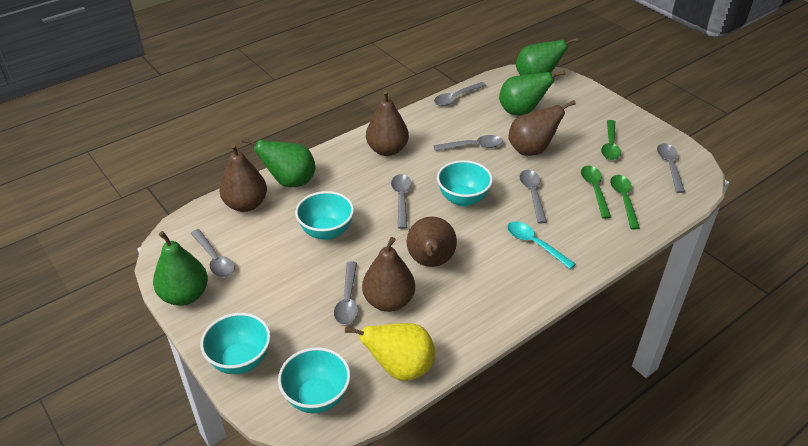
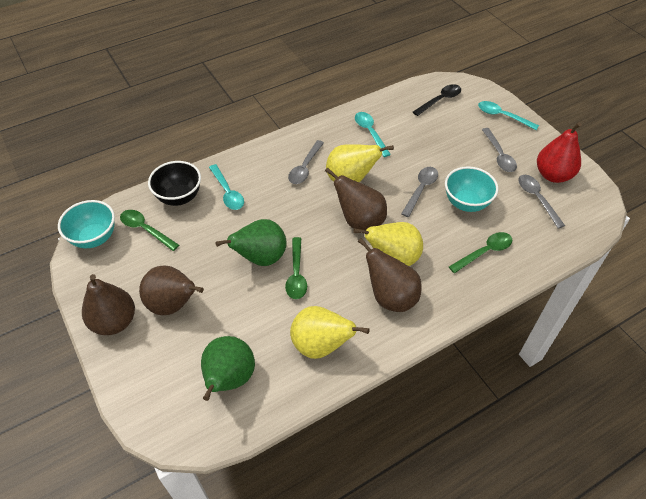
black bowl: none = 0 -> [148,161,201,206] = 1
black spoon: none = 0 -> [413,84,461,116] = 1
brown pear: [219,143,267,212] [362,237,415,312] [366,90,409,156] [407,216,457,267] [508,100,576,156] = 5 -> [82,274,135,335] [139,266,204,315] [325,167,387,231] [358,238,422,312] = 4
green pear: [153,231,208,306] [242,138,316,187] [499,71,565,116] [516,38,579,75] = 4 -> [201,336,255,401] [215,219,287,266] = 2
grey spoon: [190,229,235,277] [334,262,358,325] [391,174,412,229] [433,135,503,151] [434,82,486,106] [520,170,547,223] [657,143,685,193] = 7 -> [288,140,324,184] [401,167,438,217] [482,128,517,172] [518,175,565,229] = 4
red pear: none = 0 -> [537,122,582,183] = 1
turquoise bowl: [201,313,271,374] [278,347,351,413] [295,191,354,240] [437,160,493,206] = 4 -> [58,200,115,248] [445,166,498,212] = 2
turquoise spoon: [507,221,576,269] = 1 -> [209,164,244,210] [355,112,391,157] [478,101,539,130] = 3
yellow pear: [345,323,435,381] = 1 -> [290,306,370,359] [326,145,394,182] [353,222,423,266] = 3

